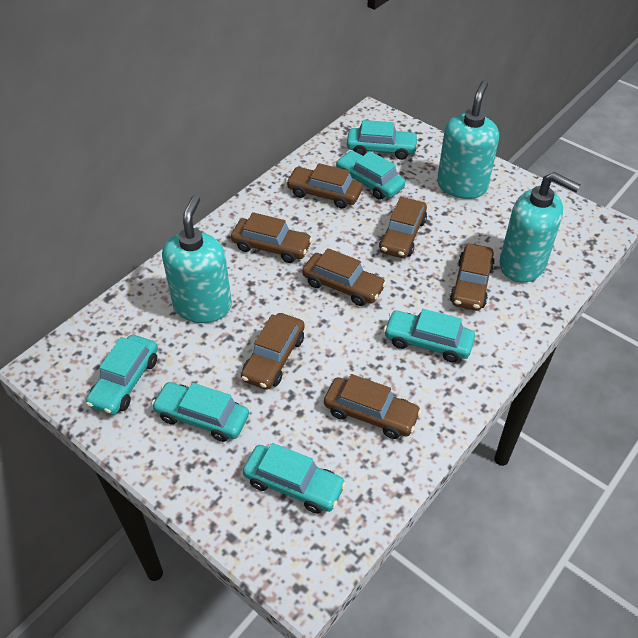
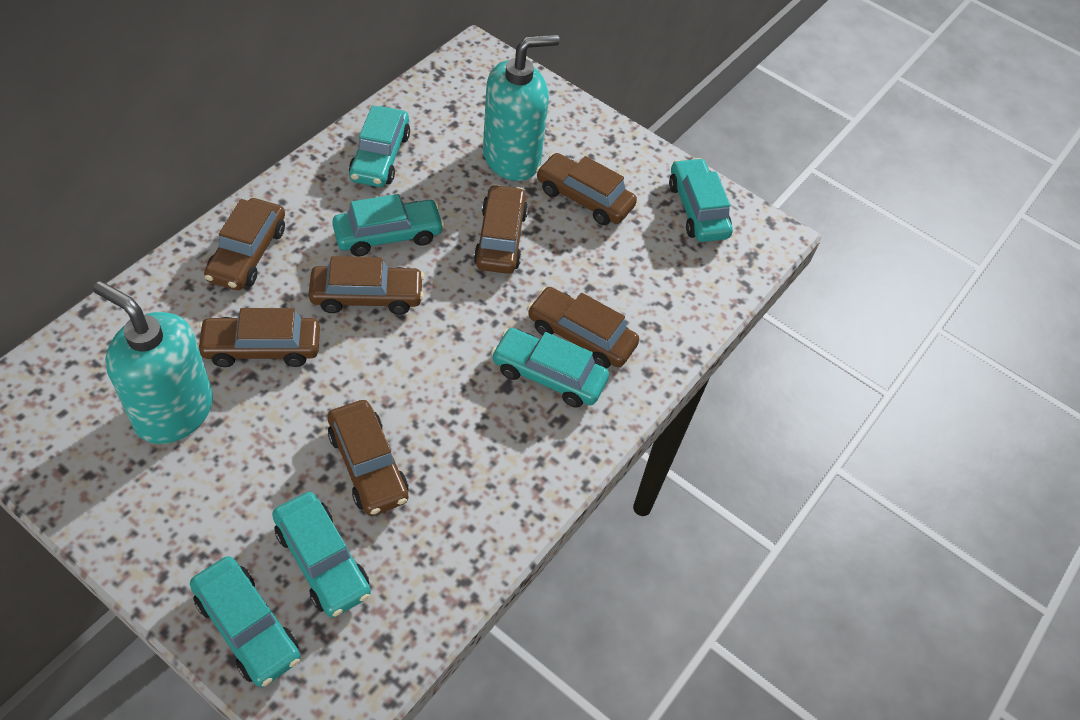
turquoise soap dispenser: [162,195,232,323] [437,81,499,199] [499,172,580,283] = 3 -> [93,281,213,444] [483,34,560,181] = 2

